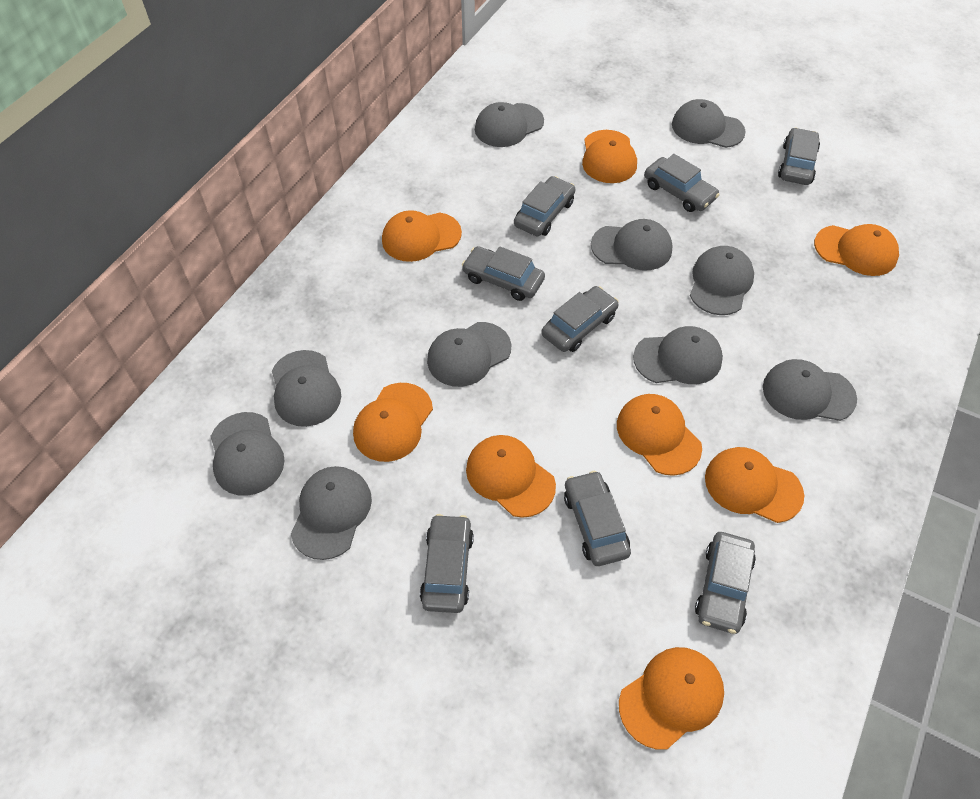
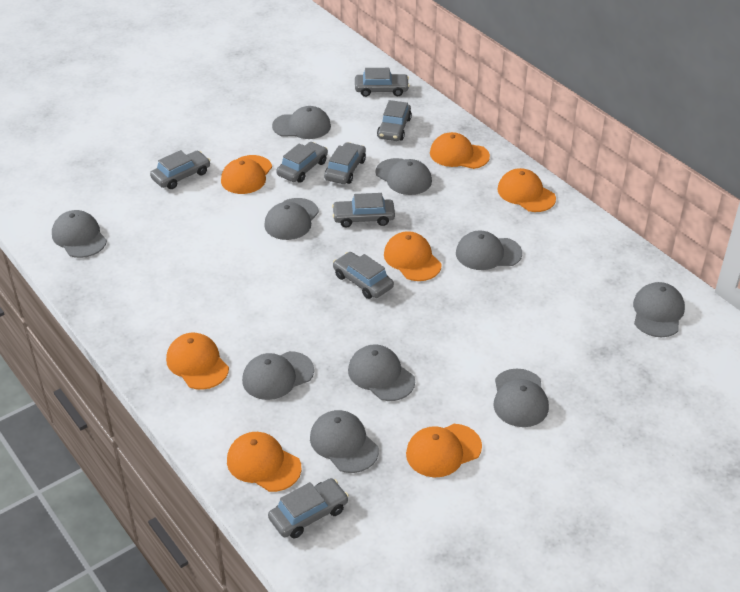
orange cap: [353,383,433,462] [382,210,462,262] [466,435,556,518] [582,130,637,183] [617,394,702,476] [619,647,724,750] [705,447,804,523] [814,224,899,276] = 8 -> [166,333,229,390] [221,155,272,194] [227,432,302,492] [384,231,442,281] [406,424,482,477] [430,132,490,169] [497,168,556,212] = 7

